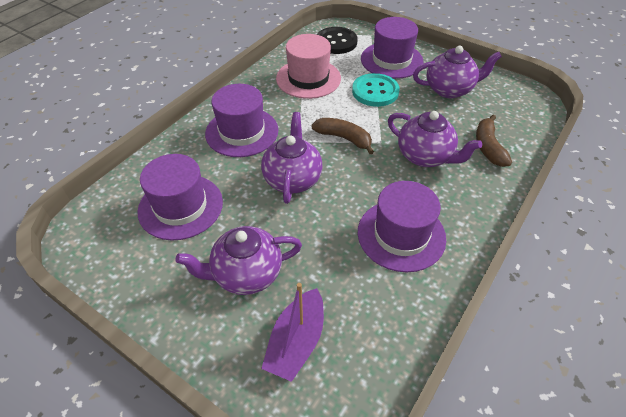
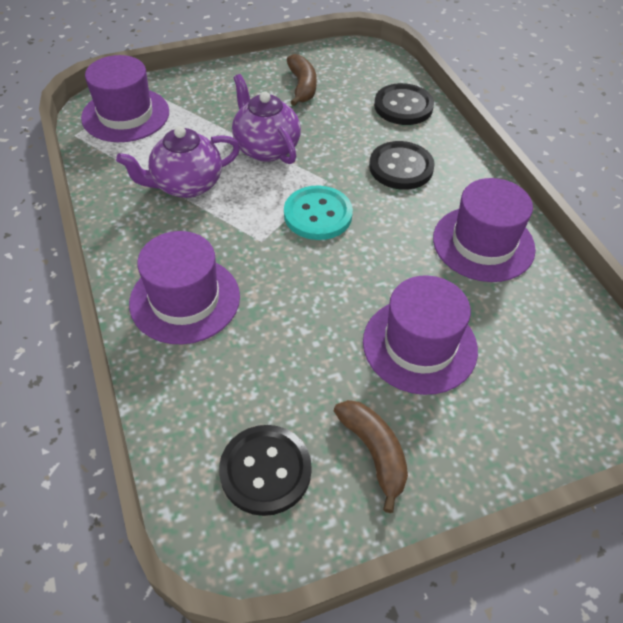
black button: [317,27,358,54] = 1 -> [219,425,312,516] [369,141,435,190] [374,83,434,125] = 3
pink hat: [276,34,341,99] = 1 -> none = 0
purple boat: [261,283,324,382] = 1 -> none = 0
purple teapot: [175,226,302,295] [261,112,323,204] [388,111,482,167] [413,46,502,98] = 4 -> [116,126,240,198] [232,74,301,164] = 2

